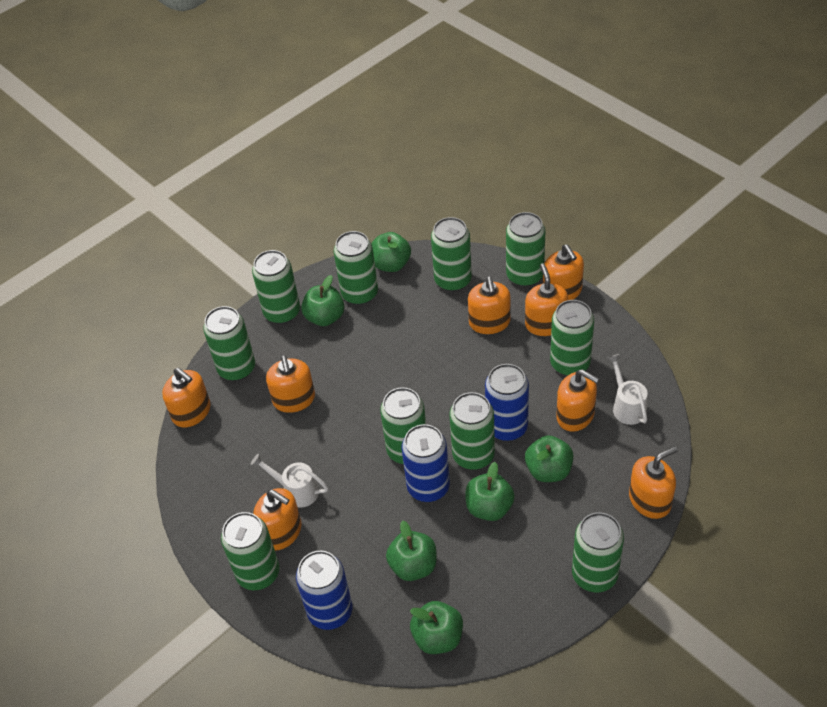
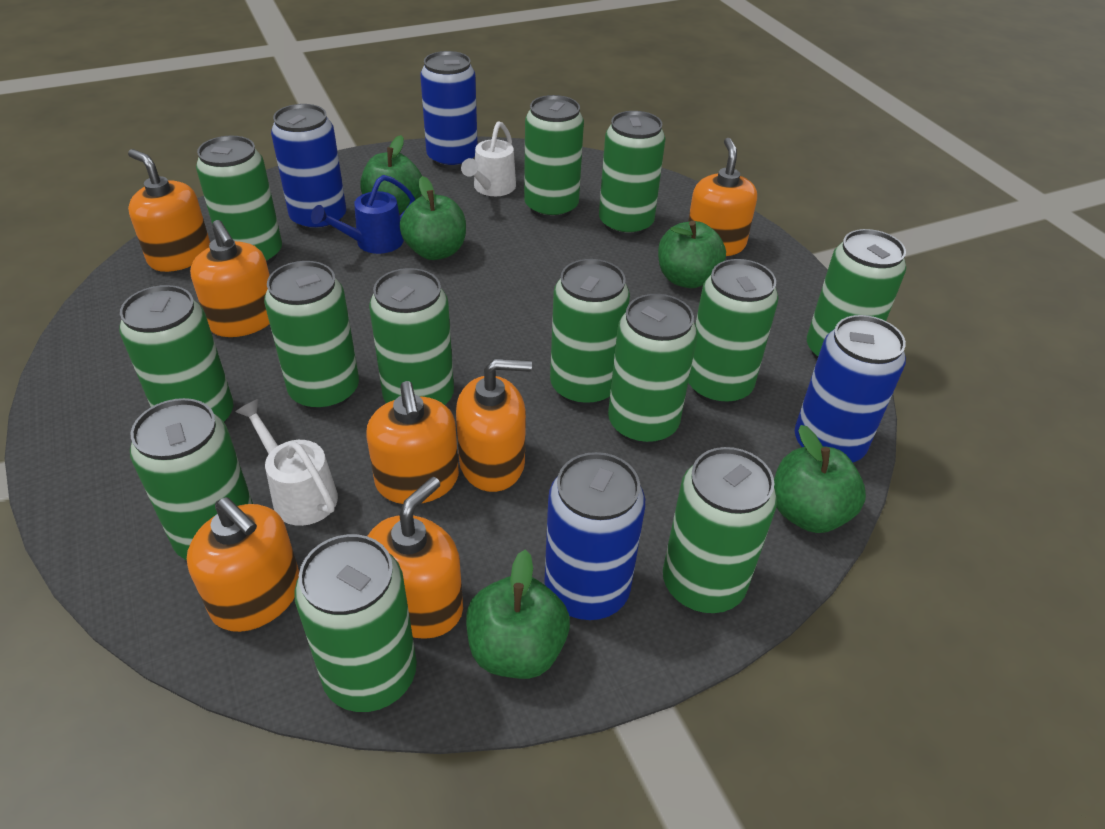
blue can: [296,551,352,630] [402,424,450,502] [485,364,529,441] = 3 -> [271,104,346,232] [420,51,478,169] [544,452,645,620] [795,315,906,463] = 4
blue watering can: none = 0 -> [311,175,415,254] = 1
green apple: [301,275,344,326] [372,232,411,272] [386,521,436,581] [410,601,463,654] [465,462,515,521] [525,435,573,482] = 6 -> [360,135,422,214] [400,176,466,260] [466,550,570,679] [658,221,726,288] [774,425,866,533] = 5
green can: [203,306,255,381] [221,512,280,590] [252,250,300,324] [334,231,378,305] [380,387,426,464] [431,217,472,291] [449,392,495,470] [506,212,545,287] [550,300,594,376] [572,512,624,592] = 10 -> [119,285,233,423] [130,398,253,560] [196,136,282,265] [264,261,359,410] [294,534,417,712] [369,268,454,405] [524,95,584,219] [550,259,630,406] [599,111,666,236] [608,294,697,444] [663,447,777,613] [688,259,779,405] [807,229,906,359] = 13
orange soap dispenser: [162,368,211,428] [253,488,302,550] [266,355,315,413] [468,276,511,334] [525,263,568,336] [543,244,584,300] [556,369,599,432] [629,446,678,519] = 8 -> [128,149,210,272] [187,497,299,632] [190,220,270,337] [366,381,459,504] [368,477,463,639] [456,358,532,492] [688,138,757,256] = 7

